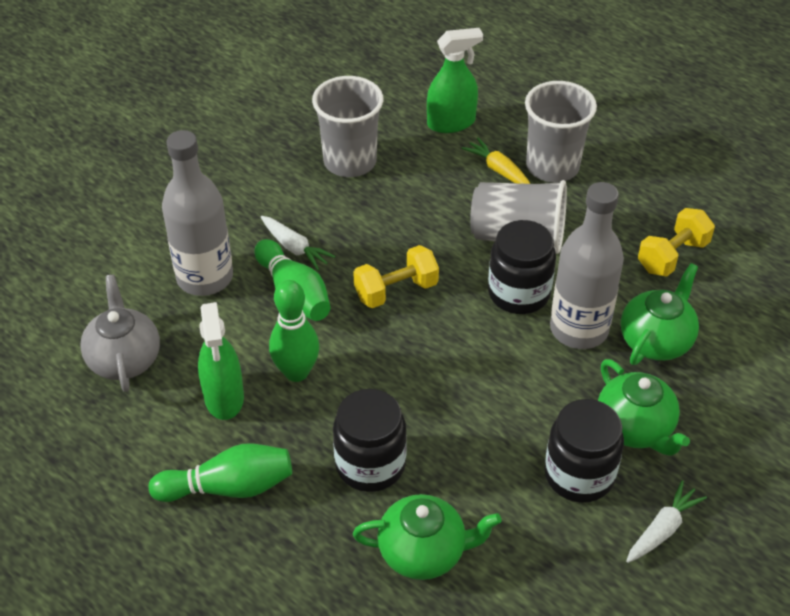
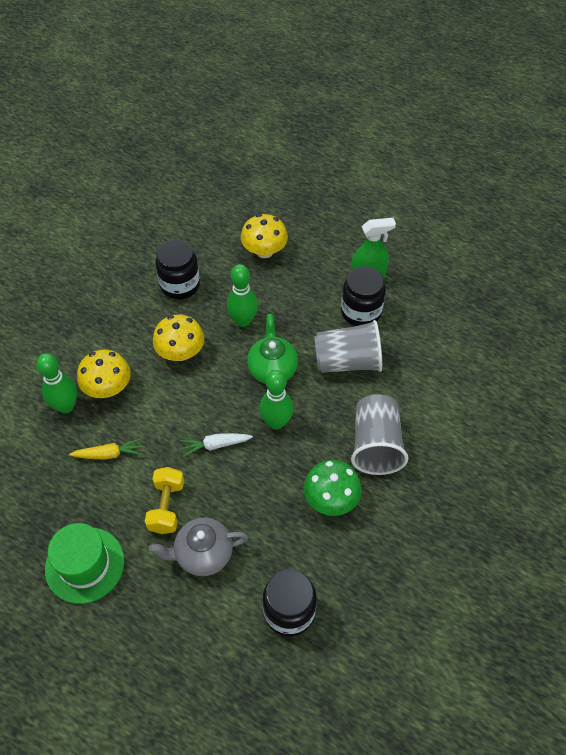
green hat: none = 0 -> [45,523,124,604] = 1
green mushroom: none = 0 -> [304,460,362,516] = 1
green spray bottle: [198,302,244,420] [427,28,483,133] = 2 -> [351,218,396,278] = 1
green teapot: [353,494,502,580] [598,359,690,456] [621,263,699,365] = 3 -> [247,314,298,384] = 1
grey bottle: [162,130,233,296] [550,182,624,349] = 2 -> none = 0
grey cup: [312,76,383,177] [470,180,567,254] [525,81,597,183] = 3 -> [314,320,382,373] [351,394,408,475] = 2
white carrot: [261,216,336,271] [626,480,707,563] = 2 -> [181,433,253,457] = 1
yellow dumbbell: [353,245,439,308] [638,208,715,277] = 2 -> [145,467,184,534] = 1
yellow mushroom: none = 0 -> [77,350,131,398] [153,315,204,361] [241,214,288,258] = 3

